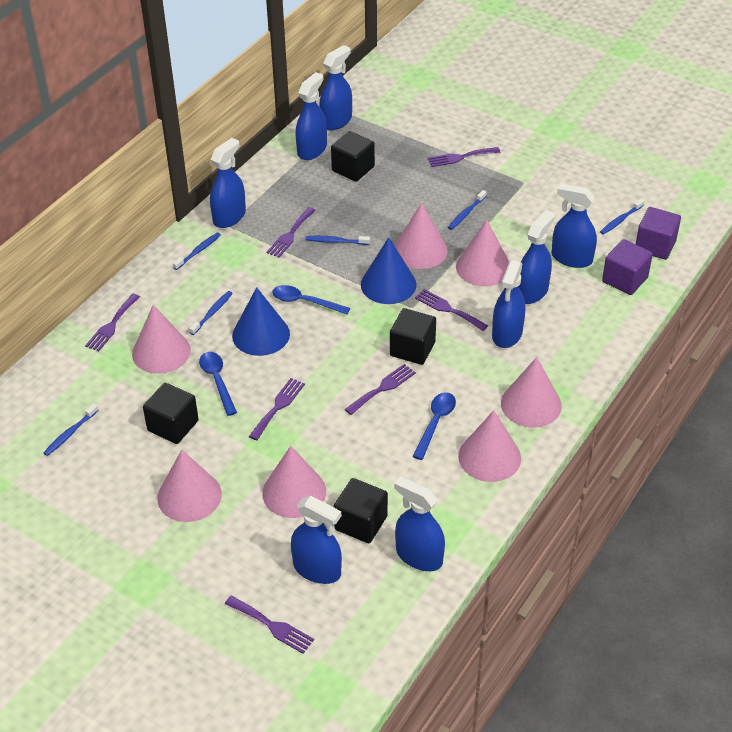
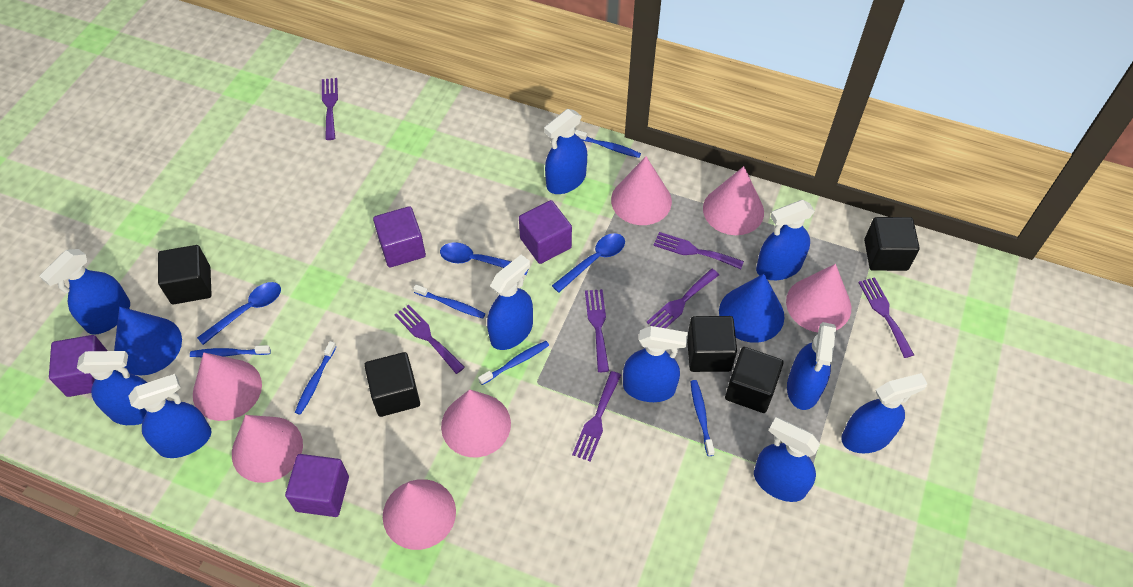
black cube: [143,383,199,444] [331,131,375,182] [334,478,388,543] [390,308,436,365] = 4 -> [158,245,211,304] [364,352,420,417] [687,316,737,372] [725,347,784,413] [864,217,920,271] = 5
blue spray bottle: [210,138,246,228] [291,495,342,584] [296,72,327,160] [319,45,352,130] [394,476,445,571] [492,260,525,348] [518,210,555,304] [552,184,597,268] = 8 -> [39,249,130,335] [77,351,147,425] [129,374,211,458] [487,254,533,350] [544,109,587,194] [623,326,688,402] [754,417,820,502] [756,200,815,280] [787,322,836,410] [841,373,927,453] = 10
purple cube: [602,239,653,295] [636,207,681,260] = 2 -> [49,335,108,397] [285,454,349,517] [373,206,426,267] [519,200,572,264] = 4

